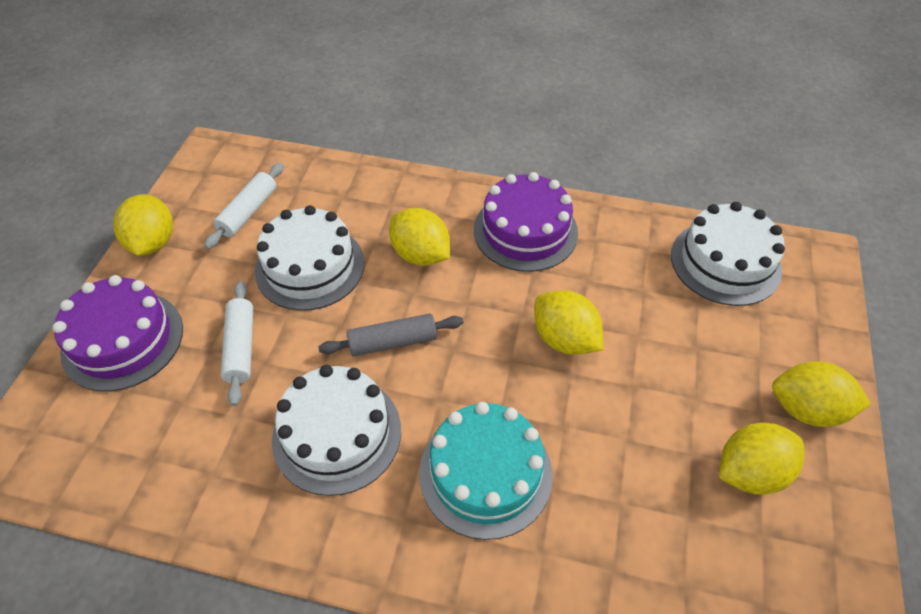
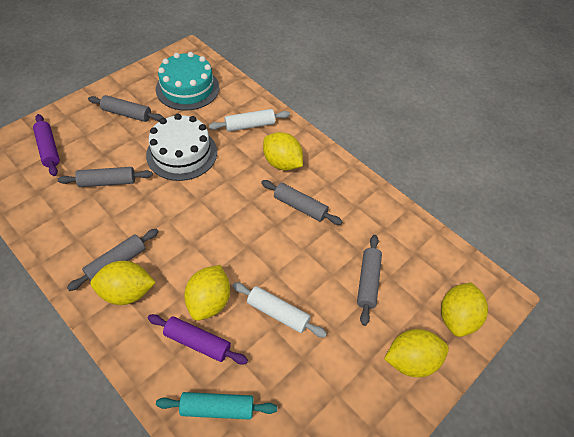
grey rolling pin: [319,314,464,356] = 1 -> [58,167,153,187] [67,229,159,291] [88,95,164,122] [261,180,342,225] [357,235,382,326] = 5
purple cake: [52,275,183,392] [474,172,578,272] = 2 -> none = 0
purple rolling pin: none = 0 -> [33,114,60,176] [148,314,248,365] = 2
turquoise rolling pin: none = 0 -> [156,392,277,420] = 1
white cake: [255,205,364,311] [272,365,401,496] [671,202,785,306] = 3 -> [146,114,217,181] = 1

